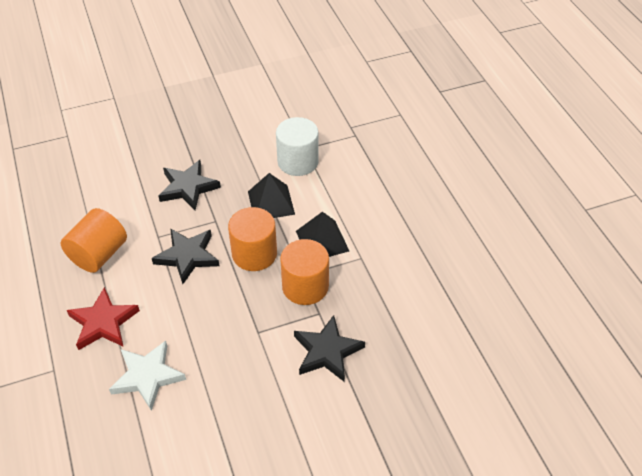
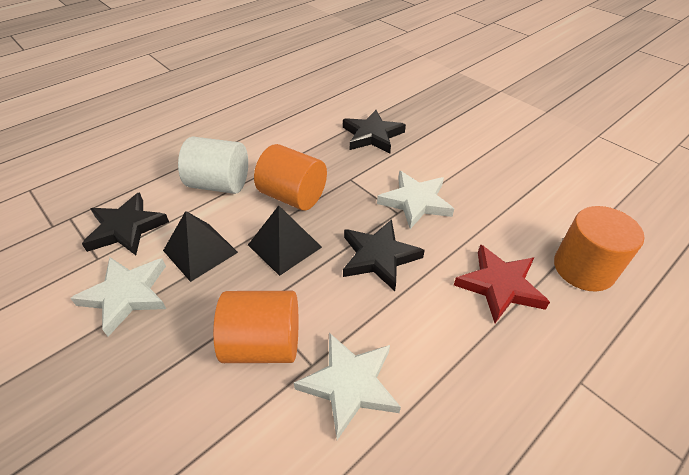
white star: [109,341,186,411] = 1 -> [70,257,166,337] [294,333,401,440] [377,171,454,229] = 3

